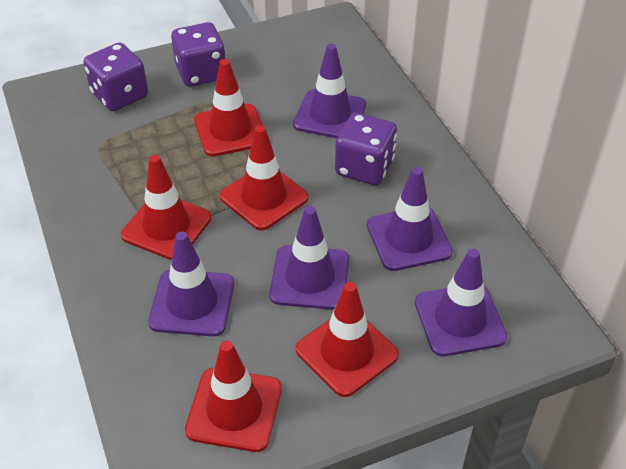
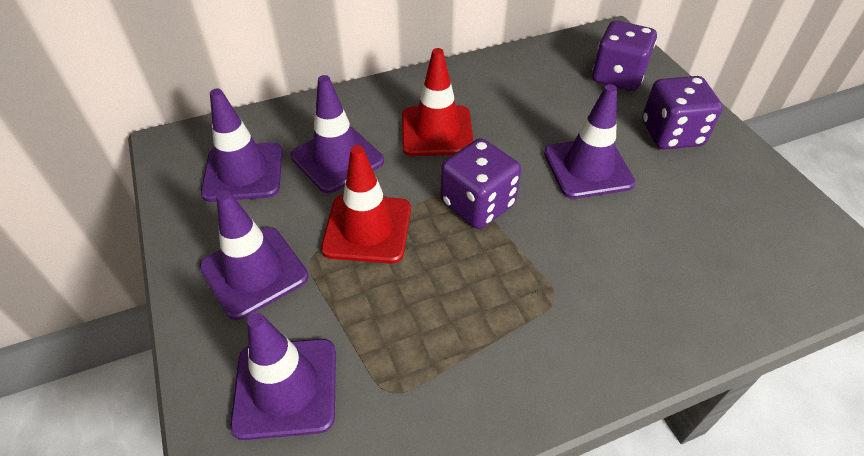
red traffic cone: [121,155,211,260] [185,340,282,452] [194,59,263,157] [220,125,309,230] [296,282,399,397] = 5 -> [321,145,411,264] [402,48,473,156] = 2

